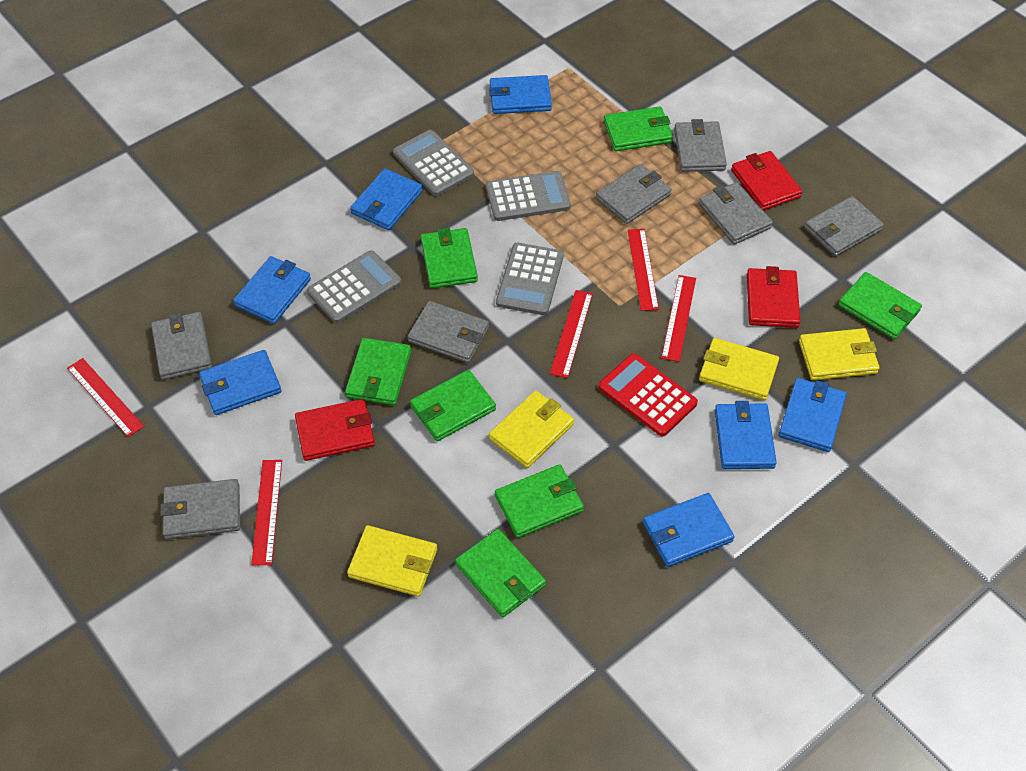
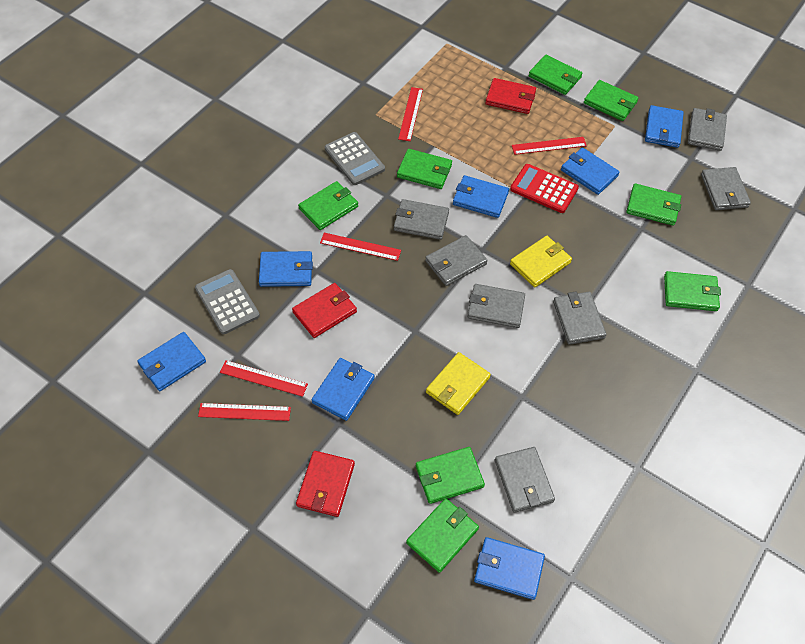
green wallet: [345,338,411,405] [410,370,496,441] [421,227,478,288] [455,529,546,617] [495,465,584,538] [604,106,673,151] [838,272,922,339] = 7 -> [298,181,358,230] [397,149,452,189] [406,498,479,573] [416,447,485,504] [529,55,583,95] [584,80,639,121] [626,183,681,226] [664,271,721,311] = 8
grey calculator: [307,250,401,323] [393,130,474,196] [486,171,571,221] [496,243,564,315] = 4 -> [195,269,260,334] [325,132,385,185] = 2
yellow wallet: [347,525,437,597] [489,391,574,468] [699,338,779,400] [799,328,880,380] = 4 -> [426,352,491,415] [510,236,572,288] = 2

